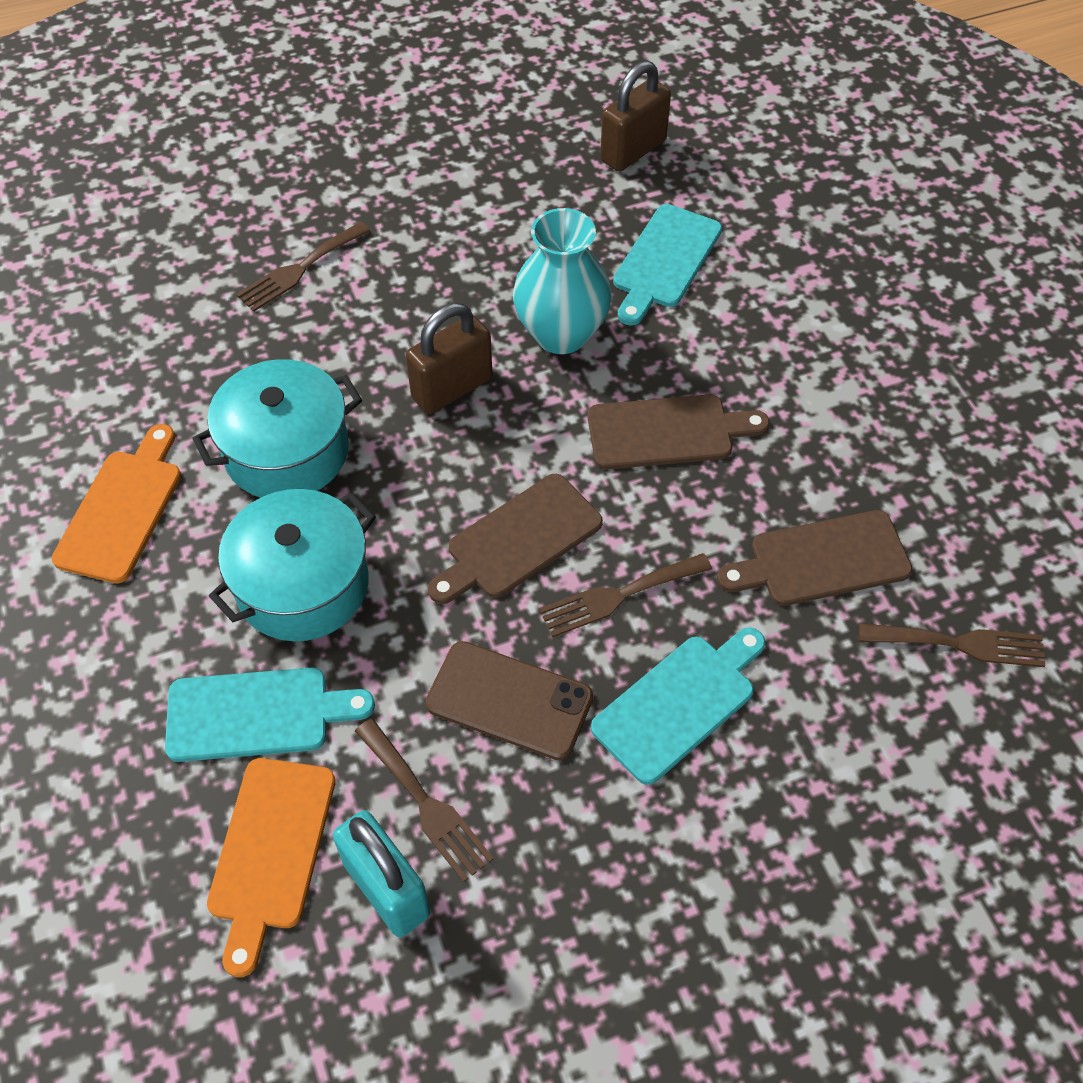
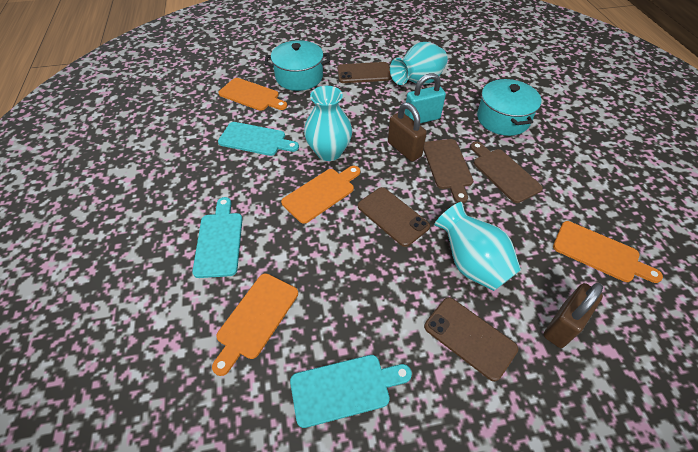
brown cutting board: [428,474,603,604] [588,394,770,470] [717,510,912,606] = 3 -> [424,139,473,203] [470,142,543,203] = 2
brown fork: [236,222,370,312] [355,718,494,882] [539,553,712,637] [859,623,1045,667] = 4 -> none = 0
brown phone: [426,641,593,761] = 1 -> [337,62,391,83] [358,187,430,247] [424,297,518,381] = 3
orange cutting board: [52,424,181,583] [207,758,336,977] = 2 -> [212,273,298,376] [218,78,287,111] [281,166,360,224] [553,221,663,283] = 4
turquoise vase: [513,208,612,354] = 1 -> [304,86,352,161] [390,42,448,85] [434,202,521,291] = 3

